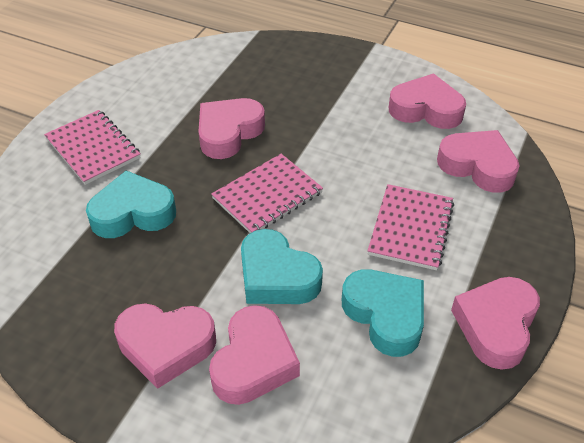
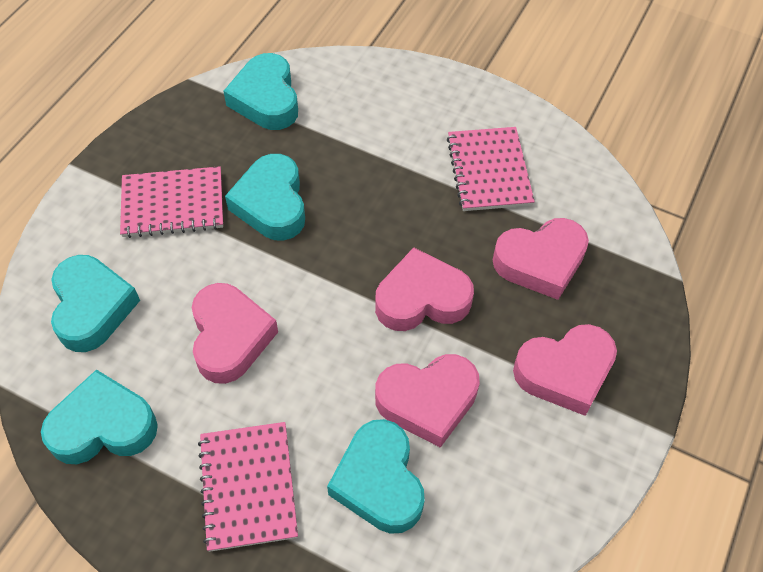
pink heart: [114,303,216,389] [198,98,265,159] [209,305,300,405] [389,73,466,129] [437,130,520,193] [451,277,540,370] = 6 -> [192,283,278,384] [375,247,474,331] [375,354,480,448] [493,218,589,300] [513,324,617,416] = 5
turquoise heart: [86,170,176,238] [241,229,323,304] [342,269,424,357] = 3 -> [41,370,158,464] [51,255,140,352] [223,53,298,130] [225,154,305,241] [327,419,425,534] = 5

